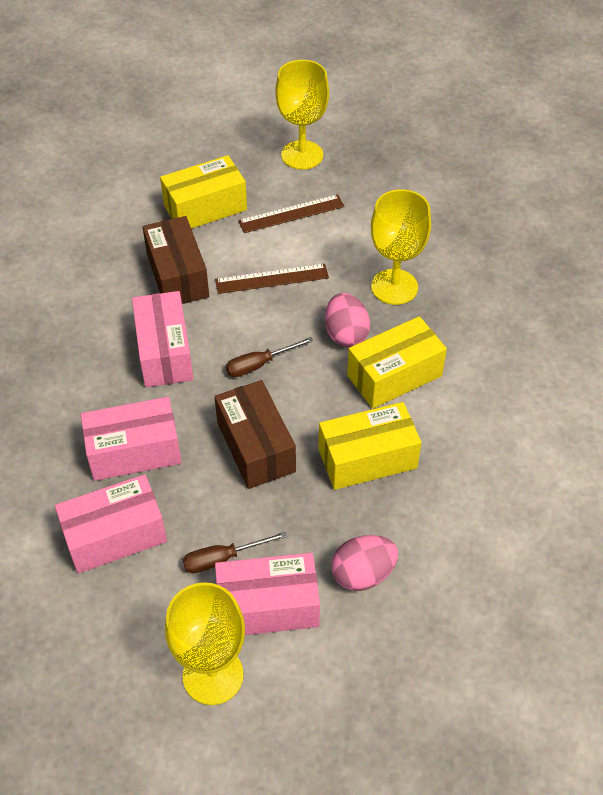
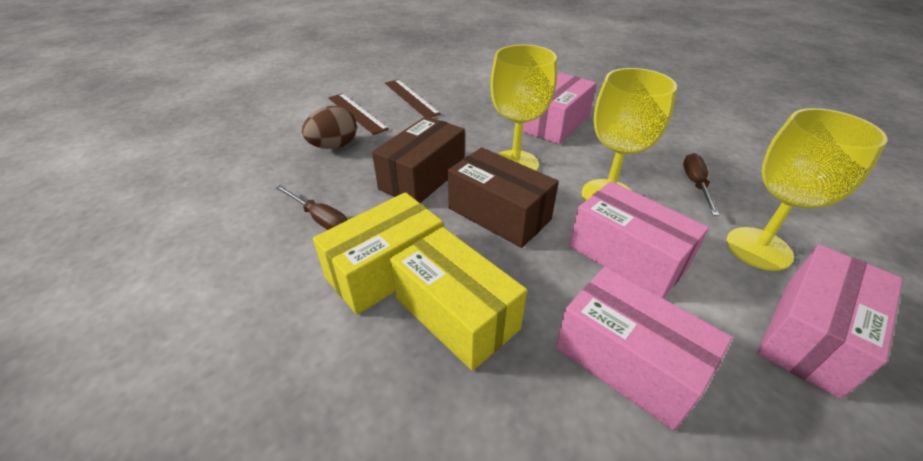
brown egg: none = 0 -> [302,106,357,149] = 1
pink egg: [325,293,370,347] [331,535,398,591] = 2 -> none = 0
yellow box: [160,155,247,229] [319,402,422,490] [347,316,447,409] = 3 -> [313,192,443,315] [390,227,527,371] = 2

